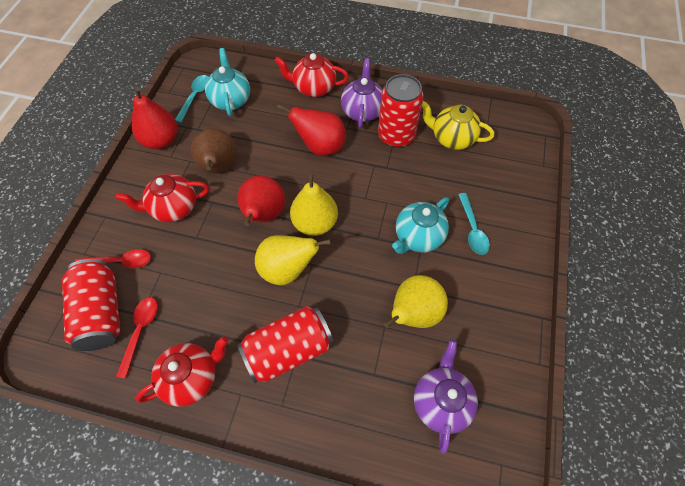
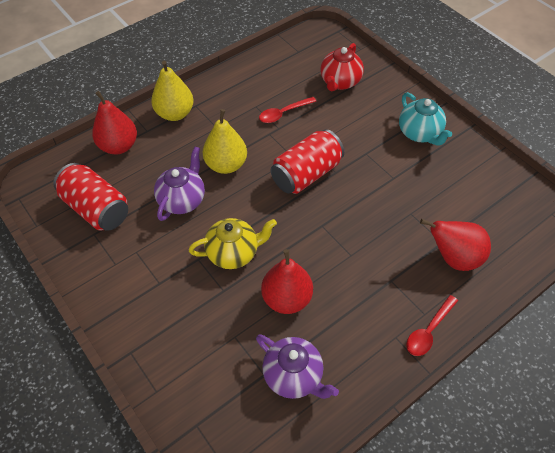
brown pear: [191,128,237,174] = 1 -> none = 0
red can: [62,259,120,351] [237,306,333,383] [378,74,424,147] = 3 -> [53,163,128,231] [271,129,344,194] = 2
red teapot: [116,174,209,222] [135,336,228,406] [274,53,349,97] = 3 -> [320,43,364,91] = 1
turquoise spoon: [175,75,209,123] [458,193,490,255] = 2 -> none = 0
turquoise teapot: [205,48,250,116] [392,197,449,254] = 2 -> [399,92,452,146] = 1
yellow pear: [255,235,331,285] [290,172,338,236] [384,275,448,328] = 3 -> [151,61,194,121] [203,109,247,174] = 2

